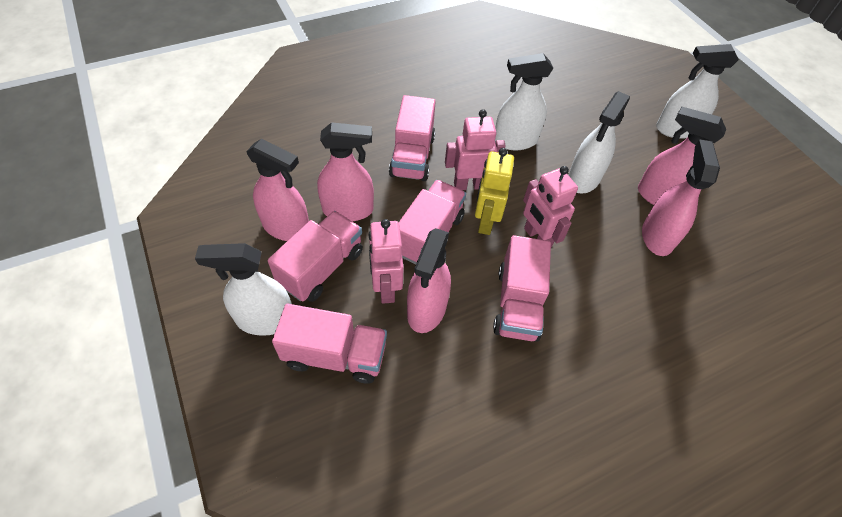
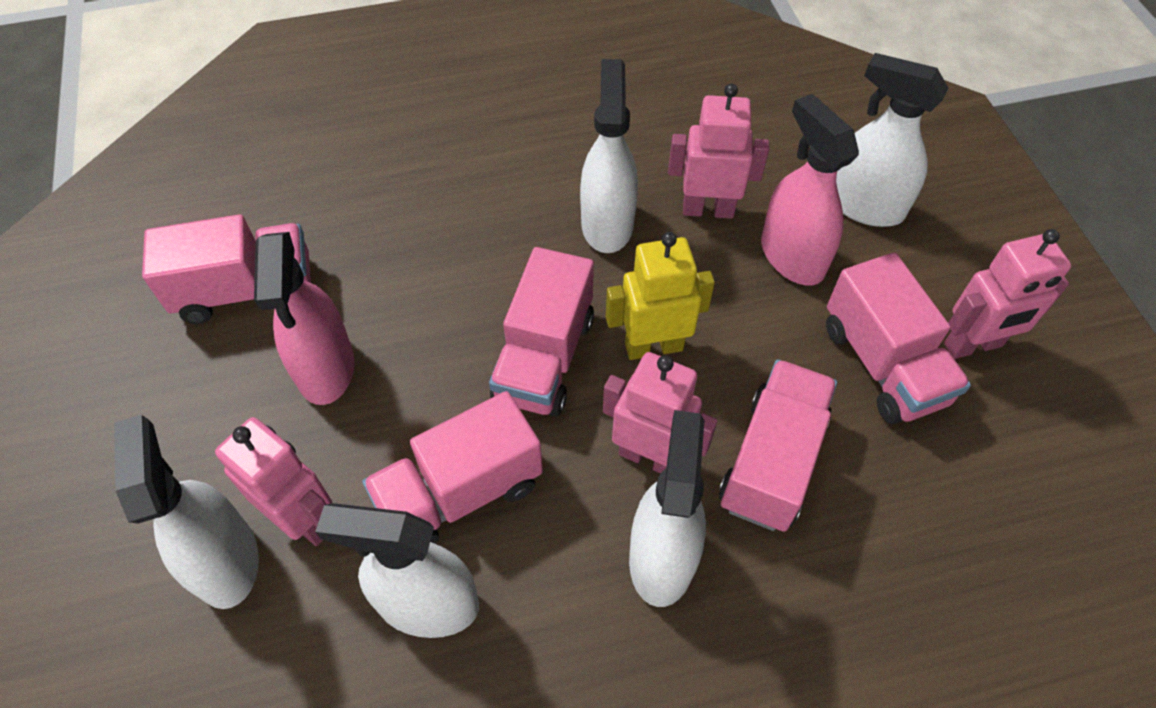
pink robot: [369,219,404,304] [445,109,506,190] [523,166,578,248] = 3 -> [215,417,332,546] [603,352,717,474] [668,84,769,219] [944,229,1071,359] = 4
pink spray bottle: [246,139,309,241] [317,122,374,222] [407,228,451,333] [638,107,726,205] [642,139,720,256] = 5 -> [254,232,354,405] [761,94,859,286] = 2
white spray bottle: [195,243,292,336] [495,53,553,150] [569,91,630,194] [656,44,739,139] = 4 -> [114,415,259,609] [315,503,479,638] [580,59,638,253] [629,410,706,607] [836,53,948,227] = 5

